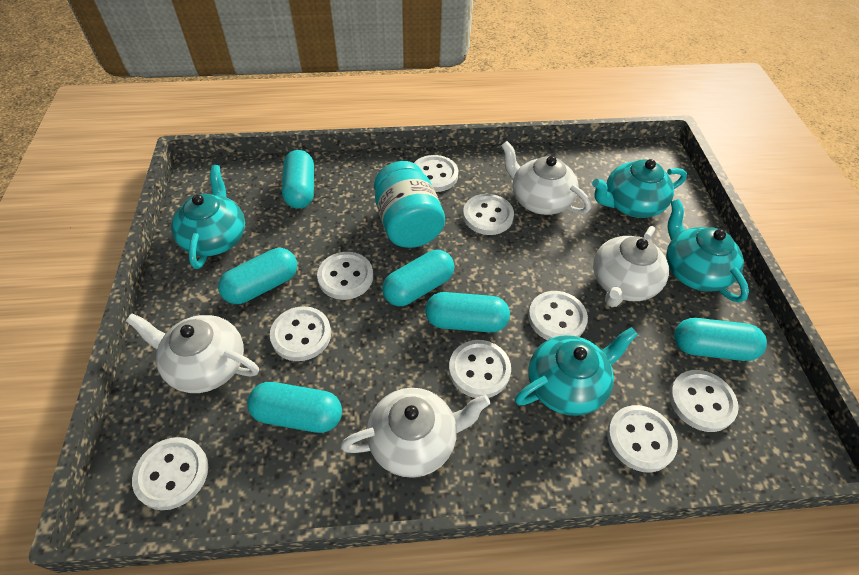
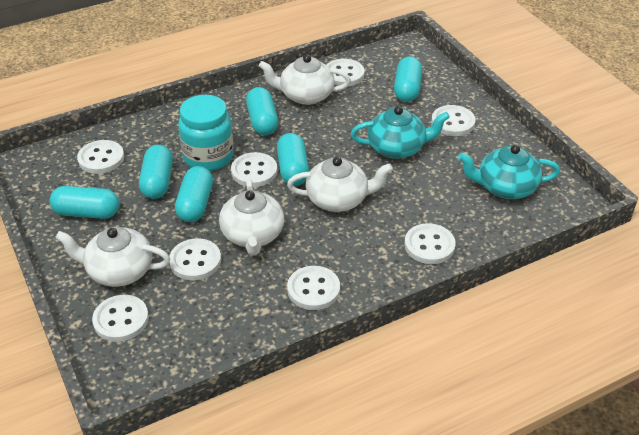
turquoise teapot: [171,165,245,269] [515,327,638,416] [592,159,687,218] [666,199,749,303] = 4 -> [351,106,450,159] [458,145,560,199] = 2
white button: [132,437,208,510] [270,306,331,361] [317,252,373,300] [414,155,458,192] [449,340,511,398] [463,194,514,235] [528,291,588,340] [607,405,678,472] [669,370,739,432] = 9 -> [77,140,124,174] [92,295,149,342] [169,238,221,280] [231,152,277,187] [287,266,340,310] [326,59,365,86] [404,223,455,264] [431,105,476,136] = 8

